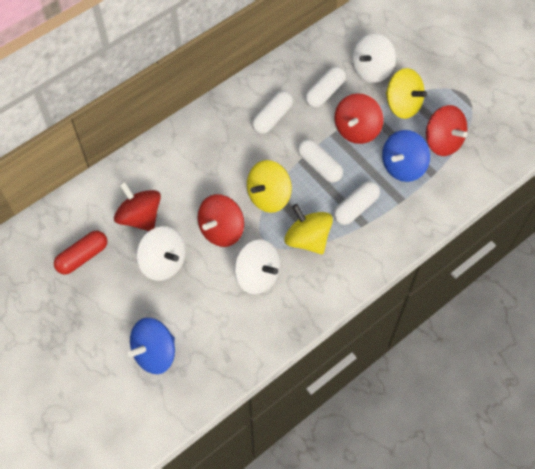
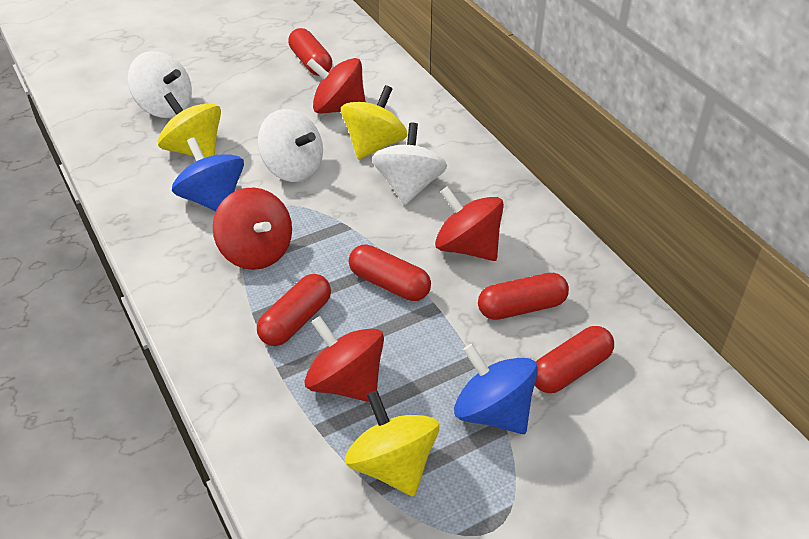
red capsule: [54,230,107,275] = 1 -> [257,274,331,346] [288,28,332,76] [349,244,431,301] [478,273,569,320] [535,326,614,393] = 5
white capsule: [252,91,293,134] [298,139,343,183] [305,66,346,108] [334,181,380,225] = 4 -> none = 0

